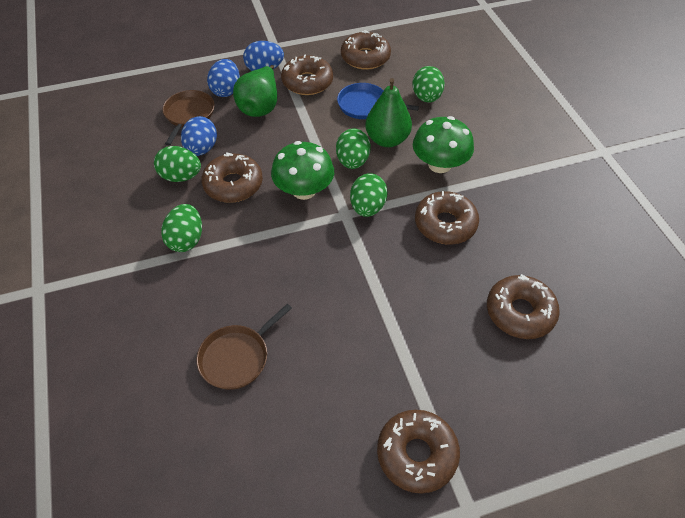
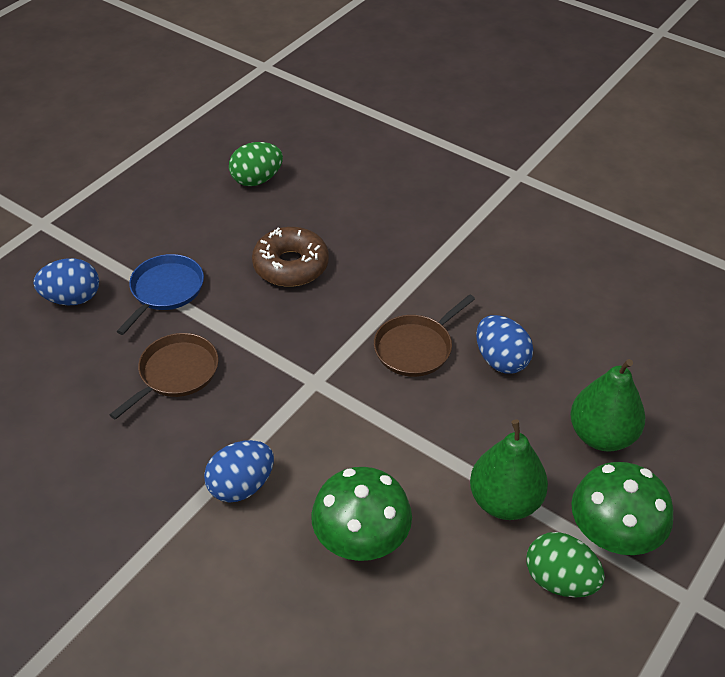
brown donut: [201,152,263,203] [281,54,333,95] [341,30,391,70] [377,410,460,493] [415,191,479,245] [487,274,560,339] = 6 -> [252,227,329,287] = 1
green egg: [154,146,201,182] [161,204,202,252] [336,128,371,169] [350,173,388,217] [412,66,445,103] = 5 -> [229,142,283,186] [527,532,605,598] = 2

